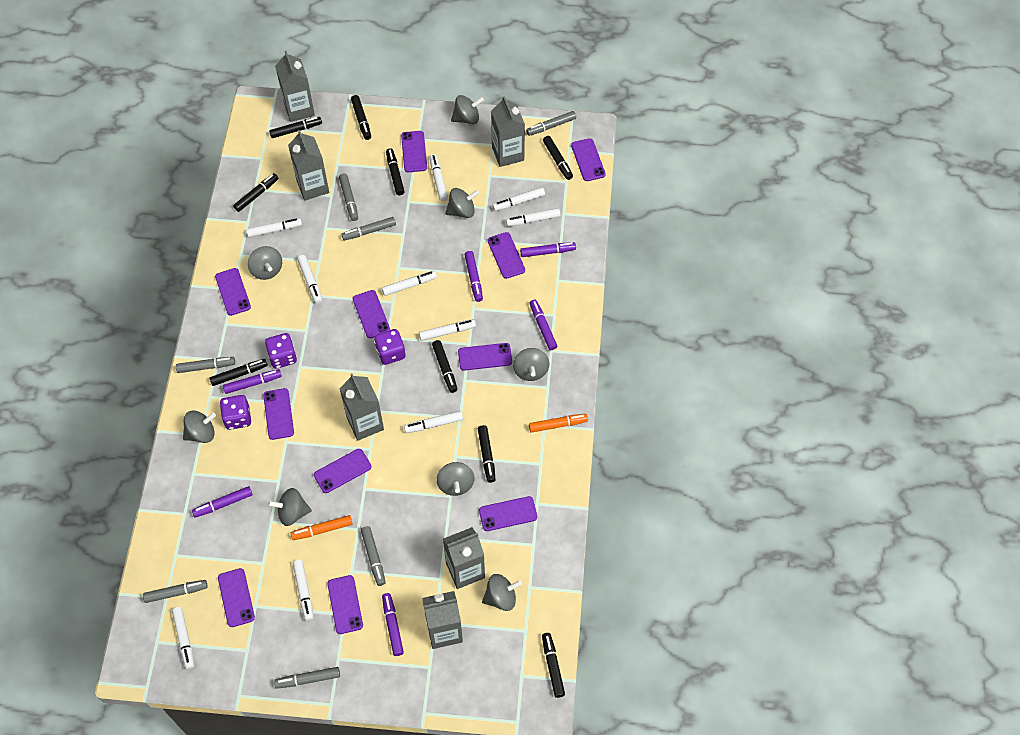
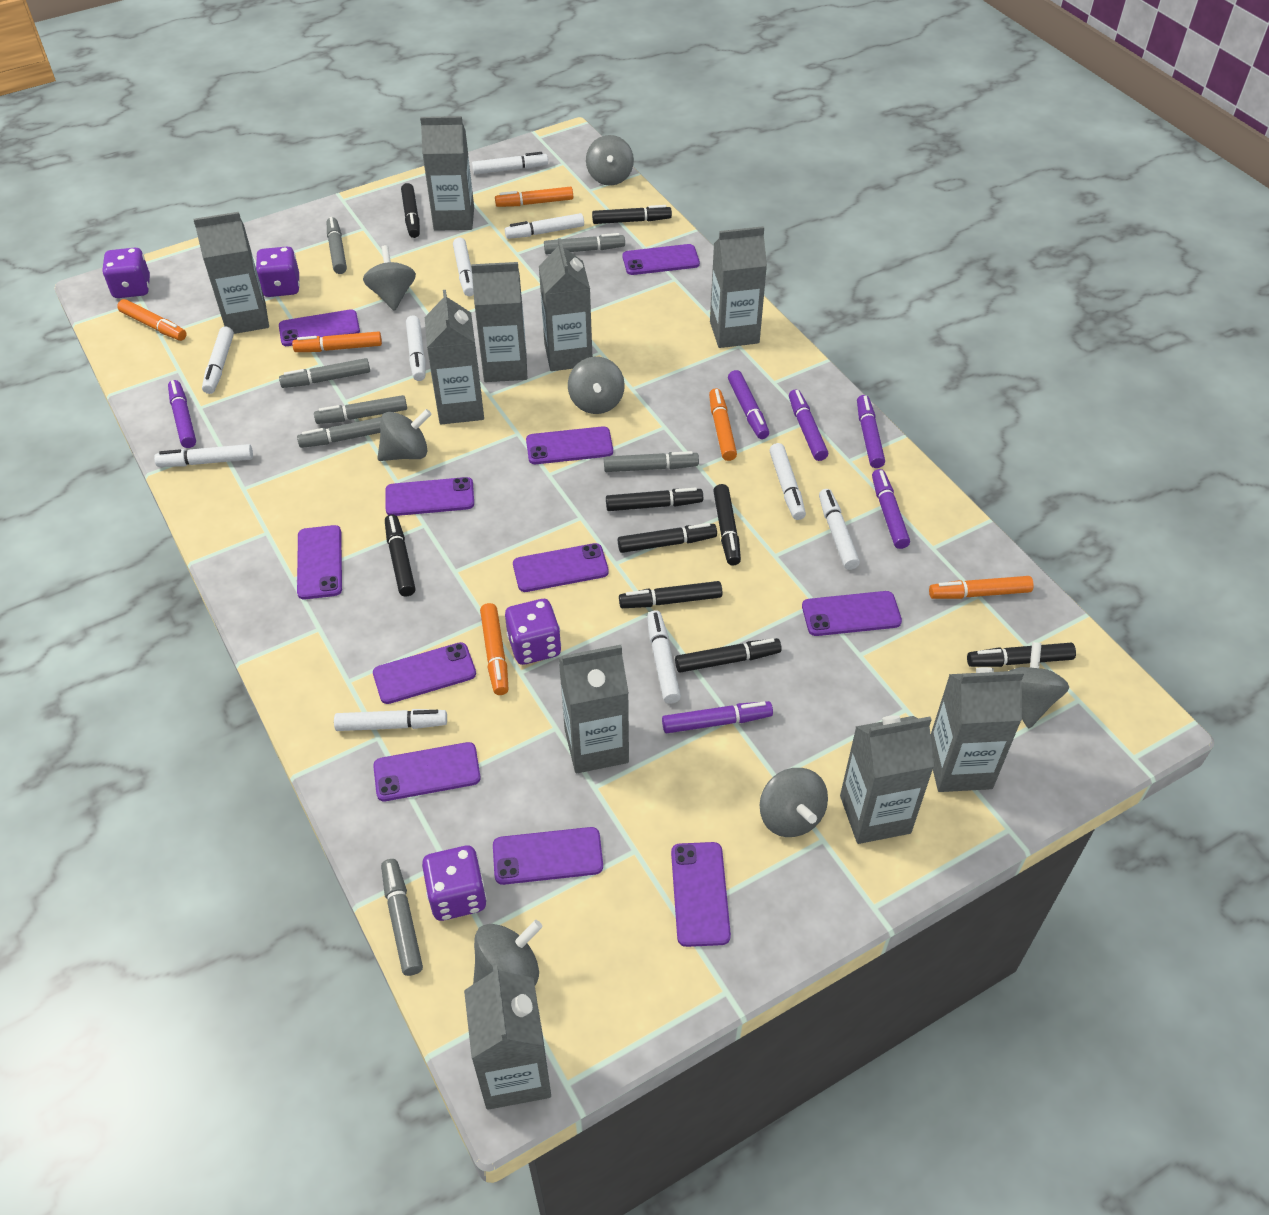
grey carton: [275,51,315,122] [288,130,329,201] [339,373,384,441] [422,591,463,649] [443,527,485,589] [491,96,525,167] = 6 -> [193,212,269,334] [420,116,474,231] [425,290,484,424] [464,965,551,1110] [471,262,527,382] [539,238,592,371] [558,645,629,773] [710,226,767,348] [840,715,935,844] [931,667,1024,792] = 10
grey spinning top: [183,411,216,443] [248,246,282,280] [268,488,312,526] [437,462,474,496] [445,188,479,218] [451,95,484,124] [482,574,522,611] [513,348,549,381] = 8 -> [363,245,416,311] [377,409,432,461] [473,920,542,985] [568,357,625,414] [586,135,634,186] [760,768,828,837] [1010,642,1069,728] = 7
orange marker: [291,515,353,540] [529,414,588,433] = 2 -> [117,299,187,341] [292,331,382,352] [480,603,509,695] [495,187,573,207] [709,388,737,461] [929,576,1034,599] = 6
purple dice: [220,395,251,430] [265,333,297,369] [374,329,406,365] = 3 -> [102,248,150,298] [256,247,300,297] [422,846,487,921] [505,599,561,665] = 4

